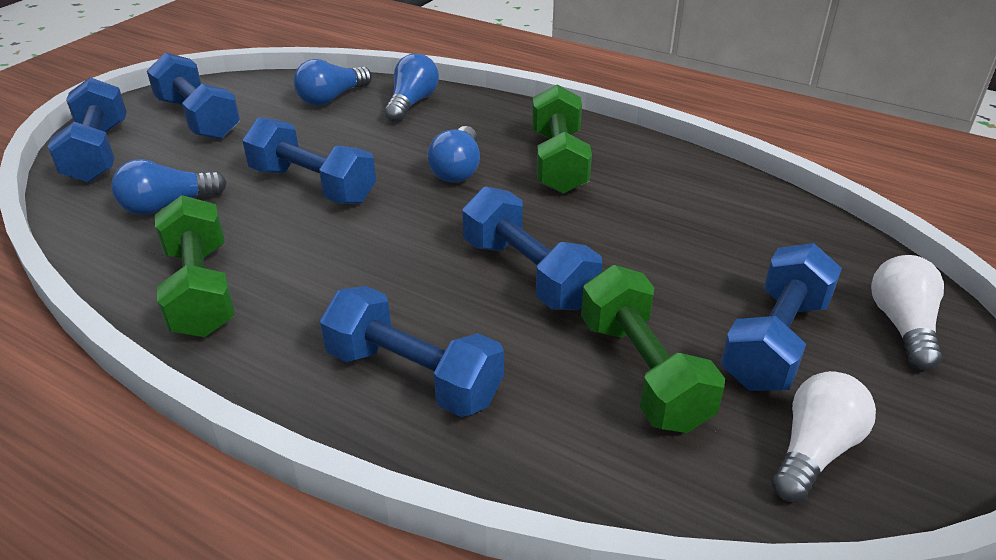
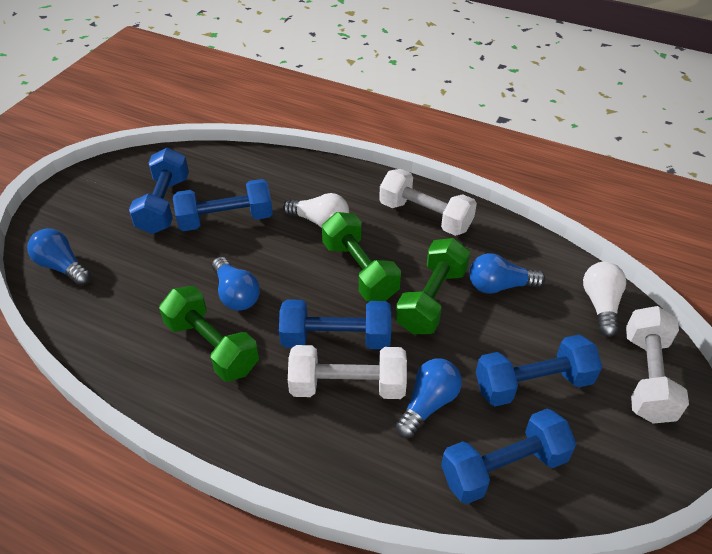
blue dumbbell: [48,77,127,183] [147,52,240,139] [242,117,376,204] [320,286,504,417] [462,186,603,310] [721,243,842,391] = 6 -> [129,148,189,234] [173,179,273,231] [279,299,391,349] [441,409,577,504] [476,334,602,406] = 5
white dumbbell: none = 0 -> [288,345,407,399] [379,169,477,236] [626,306,689,424] = 3

